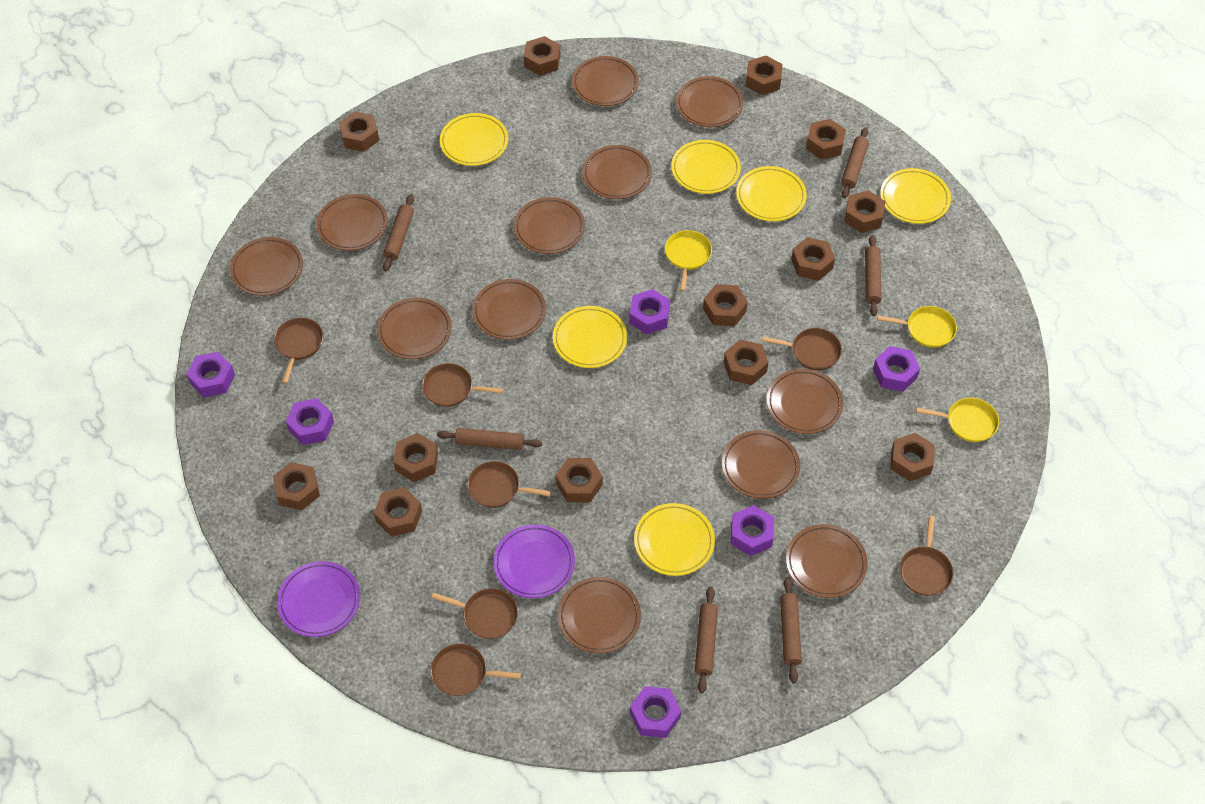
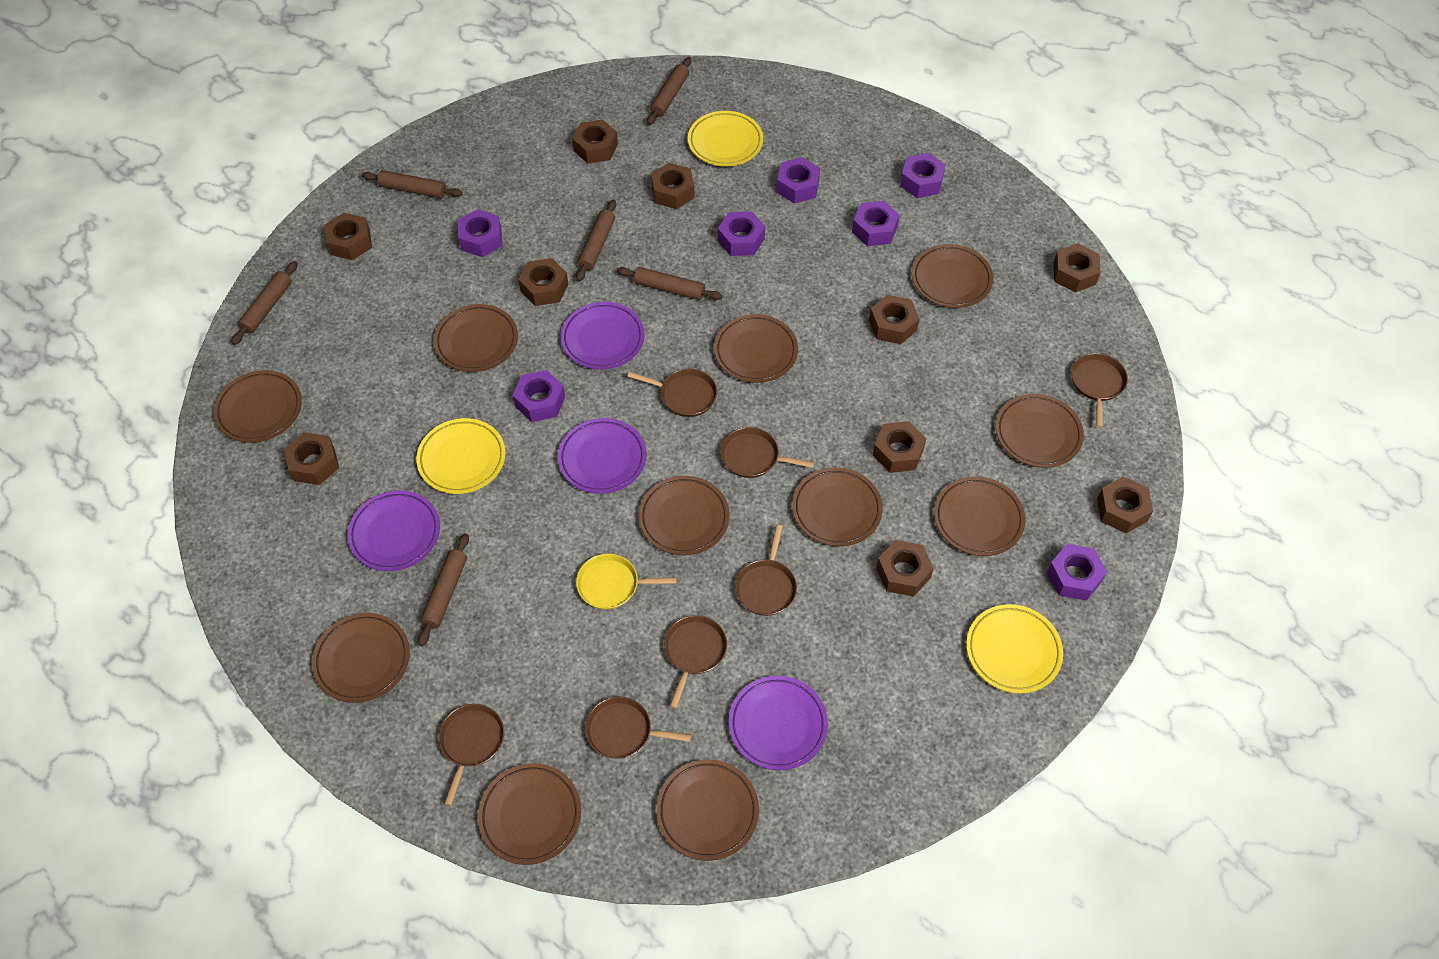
brown nut: [273,462,320,511] [339,111,379,152] [374,487,422,537] [393,433,438,482] [524,36,560,76] [556,458,603,503] [703,284,748,326] [724,339,769,385] [746,56,782,95] [791,237,835,281] [806,119,846,160] [844,190,885,233] [890,433,935,481] = 13 -> [284,432,339,485] [325,213,372,260] [518,258,568,306] [572,120,618,163] [651,163,694,209] [869,295,920,344] [873,421,926,473] [876,540,934,597] [1053,243,1101,293] [1097,476,1153,533] = 10
brown plate: [230,237,303,296] [316,194,388,251] [377,298,452,359] [472,279,546,340] [514,197,585,254] [558,577,641,654] [572,56,639,106] [582,145,652,199] [676,76,743,127] [722,430,800,499] [766,369,843,434] [786,524,868,598] = 12 -> [214,370,302,443] [312,613,410,703] [434,304,518,372] [478,763,581,865] [639,476,730,555] [656,759,759,861] [714,314,798,383] [792,467,883,547] [912,244,993,308] [934,476,1026,556] [996,394,1084,468] = 11
purple nut: [186,352,235,397] [286,398,334,445] [629,289,670,335] [630,686,681,738] [731,505,774,556] [873,346,920,392] = 6 -> [458,209,502,257] [513,370,565,422] [718,211,765,256] [777,157,820,204] [852,201,900,246] [900,153,946,198] [1047,544,1107,601] = 7
purple plate: [277,561,360,637] [493,524,575,598] = 2 -> [348,490,440,571] [558,418,646,494] [561,302,645,370] [729,676,828,770] = 4
yellow pan: [665,230,712,291] [877,306,957,348] [916,398,999,442] = 3 -> [576,554,677,610] = 1
yellow plate: [440,113,508,166] [553,306,627,368] [634,503,715,576] [671,140,741,194] [736,166,807,221] [880,168,951,224] = 6 -> [416,418,506,494] [688,111,763,166] [966,604,1063,693] = 3

